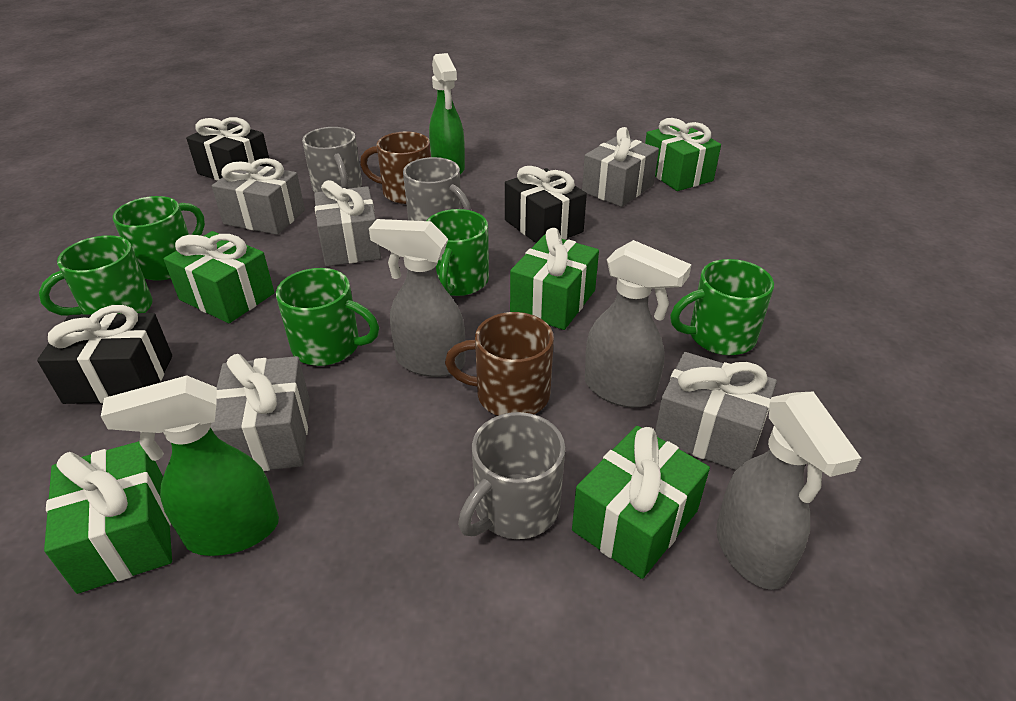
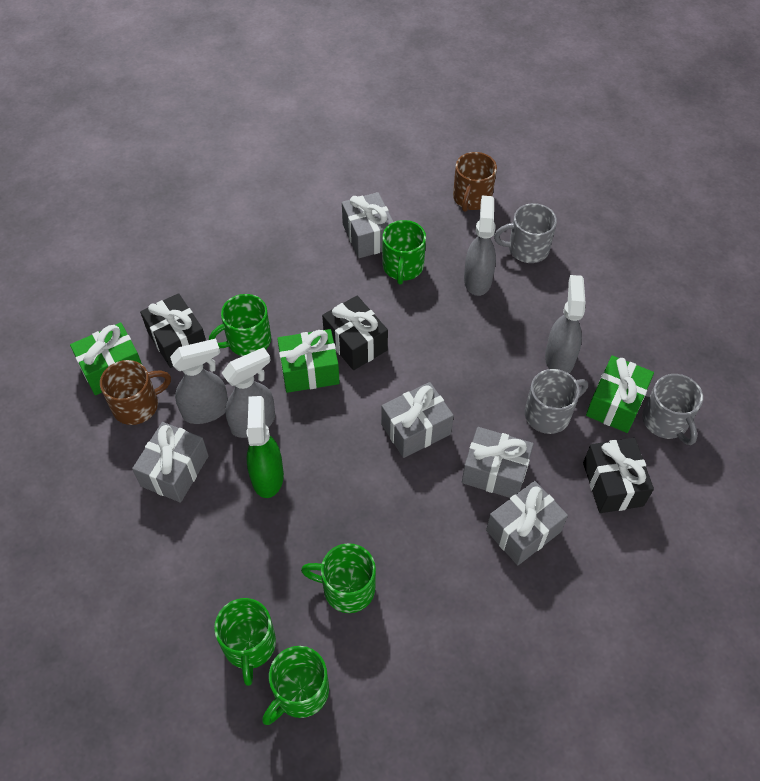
green gift: [44,441,172,594] [164,231,274,323] [510,228,599,330] [572,426,710,579] [645,118,721,191] = 5 -> [70,323,142,395] [277,329,340,393] [586,355,654,433] = 3
green spray bottle: [101,375,279,556] [429,53,465,175] = 2 -> [246,396,284,498] = 1
grey spray bottle: [369,219,465,377] [585,240,692,408] [716,392,861,590] = 3 -> [170,339,228,424] [222,347,275,438] [464,196,496,296] [545,275,585,373] = 4

